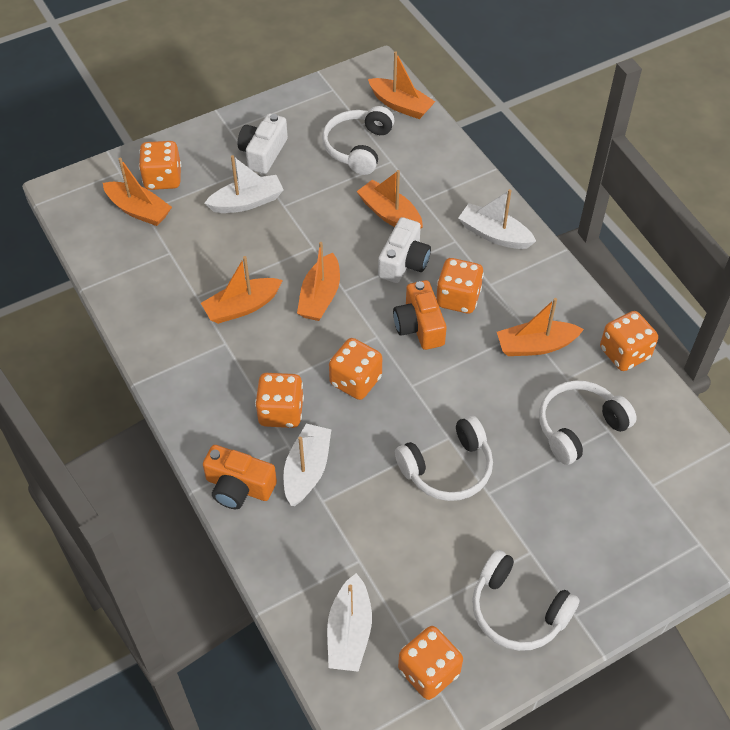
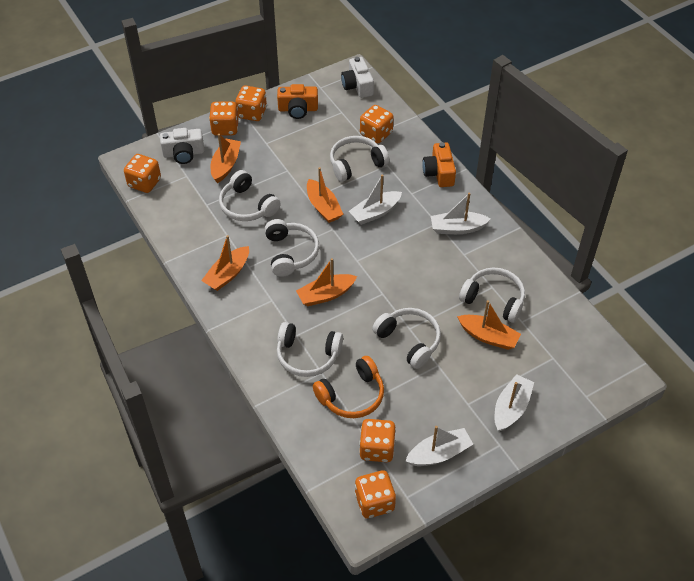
orange boat: [103,157,172,226] [201,256,283,324] [297,242,340,321] [356,170,423,228] [368,51,435,119] [497,298,584,356] = 6 -> [201,235,249,291] [211,134,241,183] [296,258,357,306] [307,167,343,223] [457,300,521,350] = 5
orange headphones: none = 0 -> [313,356,384,418] = 1
white headphones: [322,106,395,175] [395,415,493,501] [472,550,580,651] [539,380,637,465] = 4 -> [219,170,281,221] [265,219,319,277] [277,322,343,377] [330,136,389,182] [372,308,441,369] [459,267,525,323] = 6

